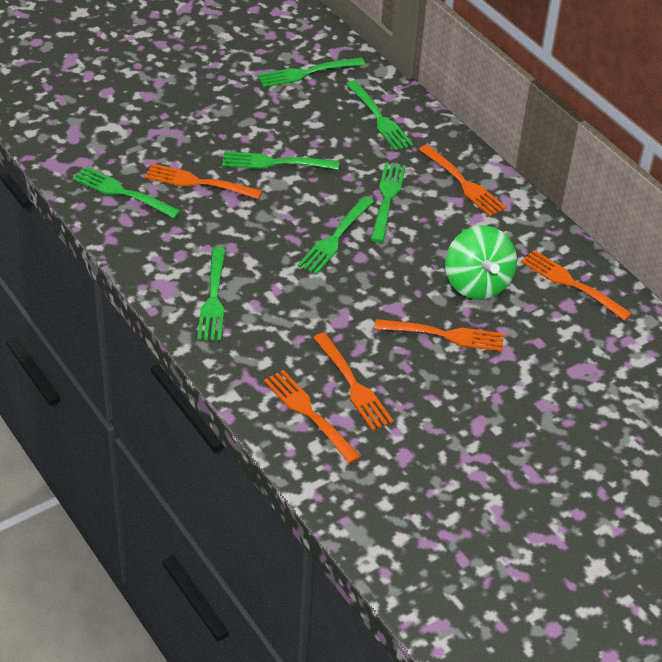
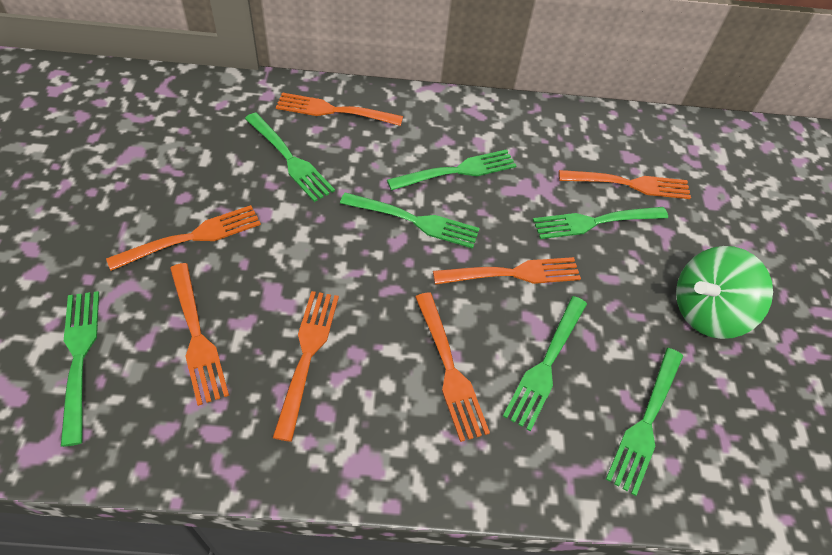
orange fork: [145,163,262,199] [264,370,361,464] [313,333,394,431] [374,319,504,351] [418,145,506,216] [521,250,632,321] = 6 -> [106,205,261,271] [170,263,229,406] [273,291,339,442] [276,92,403,126] [415,292,490,442] [433,257,581,285] [559,170,691,199] = 7

